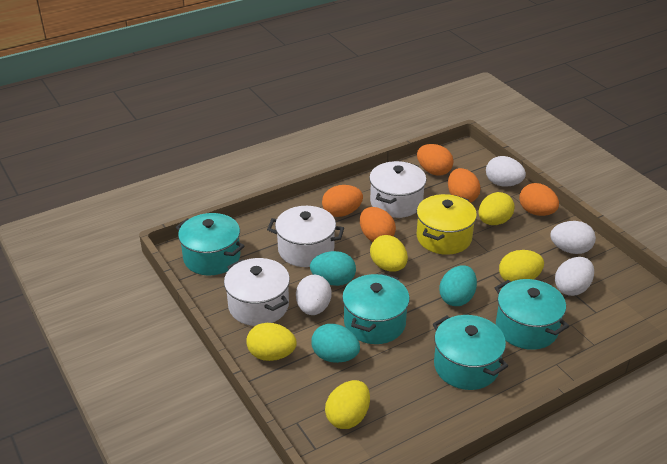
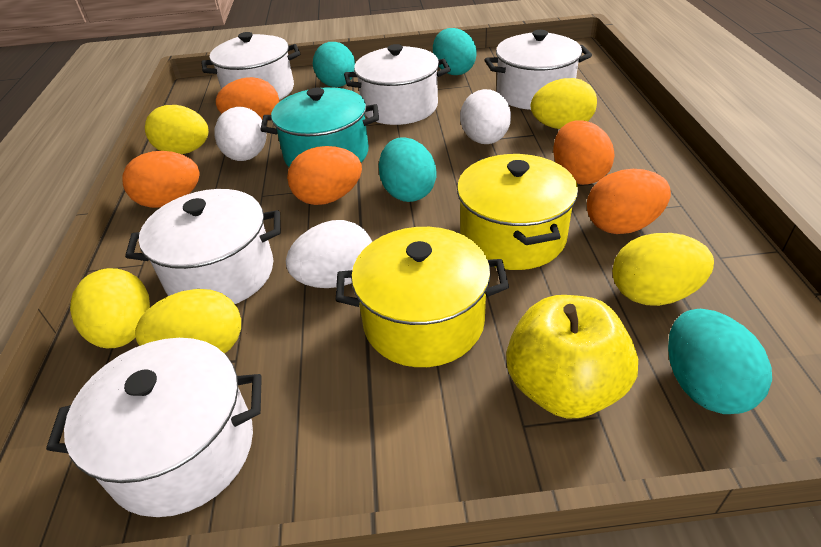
turquoise egg: [310,251,356,286] [311,324,360,363] [439,265,477,306] = 3 -> [313,42,355,87] [379,137,436,202] [433,28,477,75] [668,309,772,414] = 4
turquoise pot: [176,213,245,276] [342,273,410,344] [433,315,508,390] [495,279,569,350] = 4 -> [260,87,379,167] = 1
white egg: [296,275,332,315] [486,156,526,187] [550,221,596,254] [555,257,594,296] = 4 -> [214,107,266,161] [286,220,372,288] [460,89,511,144] = 3
white pot: [224,258,290,326] [267,206,344,267] [369,161,426,218] = 3 -> [46,338,262,517] [125,189,281,304] [201,32,300,100] [344,44,451,125] [485,30,592,110] = 5
yellow apple: none = 0 -> [506,295,638,419] = 1
yellow pot: [417,194,477,255] = 1 -> [336,227,509,367] [457,154,578,270] = 2

